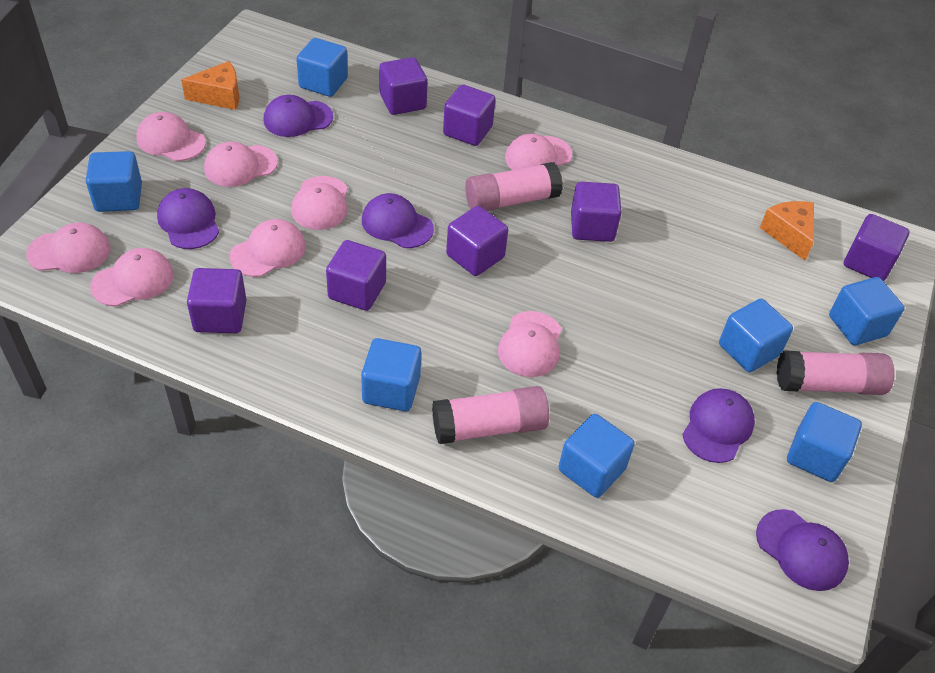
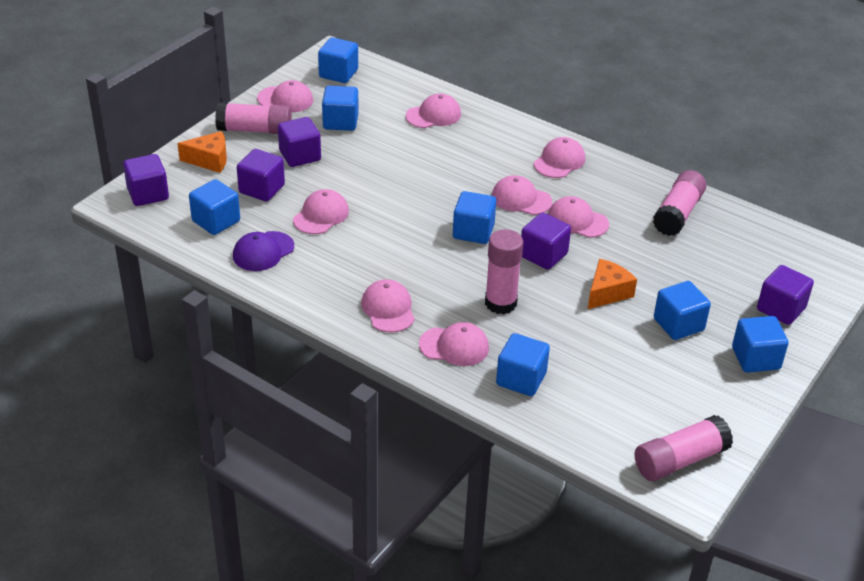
pink glue stick: [432,386,549,444] [465,162,563,211] [777,350,895,395] = 3 -> [215,102,292,134] [485,229,523,314] [635,415,733,481] [653,170,706,236] = 4
purple cap: [157,188,219,249] [264,95,333,137] [362,193,434,248] [682,388,755,463] [756,509,849,591] = 5 -> [233,231,294,271] = 1
purple cube: [187,268,246,333] [326,240,386,311] [379,57,427,115] [443,85,496,146] [446,206,508,276] [571,182,622,242] [844,214,909,281] = 7 -> [123,154,169,206] [237,149,285,201] [278,117,321,167] [521,212,571,270] [757,265,814,325] = 5

